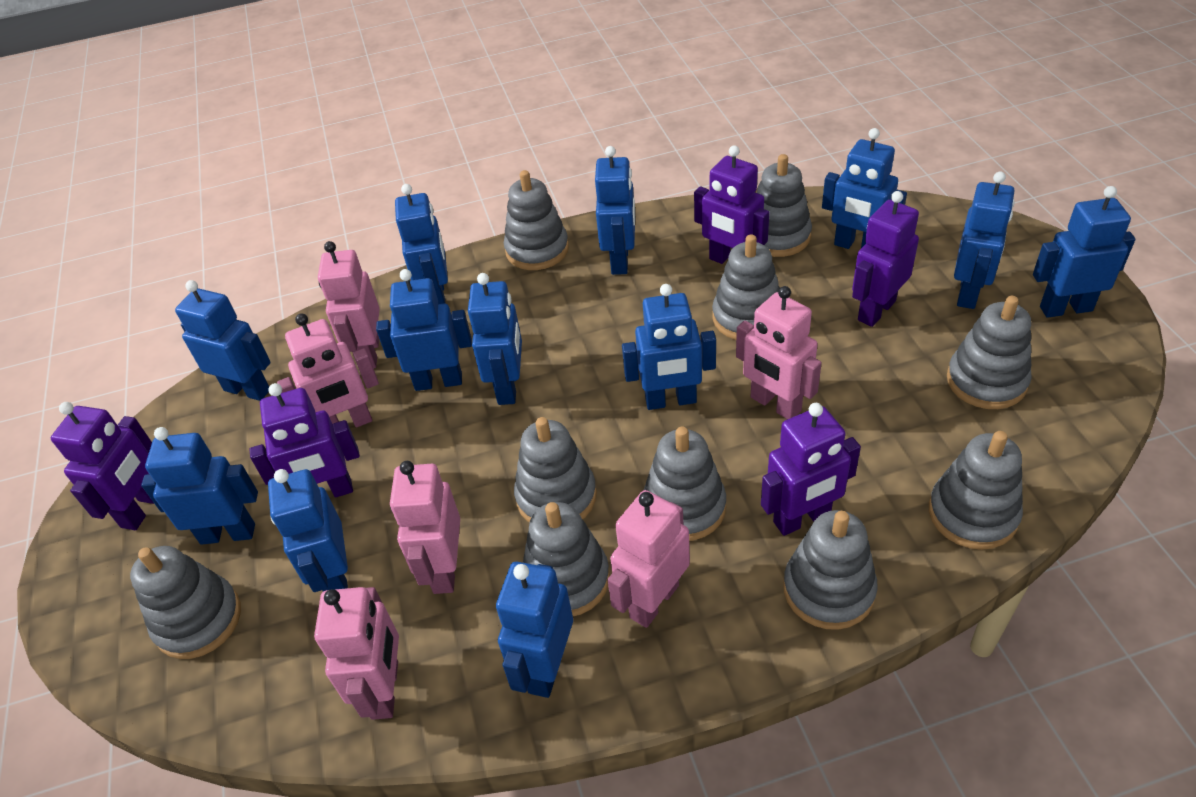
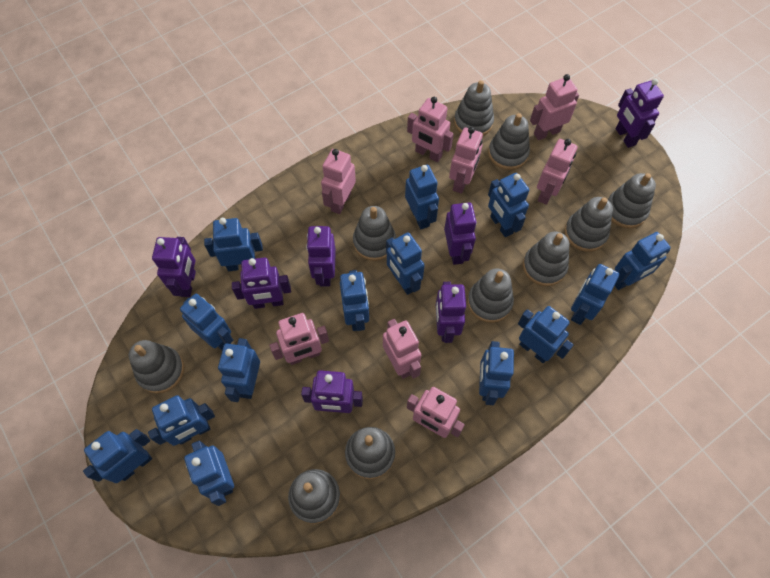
blue robot: [141,427,258,545] [175,280,271,401] [268,469,348,592] [376,269,472,391] [395,184,448,304] [468,273,522,405] [496,562,573,698] [595,146,635,275] [622,284,716,410] [822,128,907,249] [954,172,1015,309] [1033,186,1136,318] = 12 -> [83,429,152,483] [148,395,215,446] [180,294,233,350] [184,441,234,506] [204,218,263,271] [218,338,260,402] [340,270,369,331] [386,232,425,295] [405,165,439,229] [479,341,514,405] [488,173,529,237] [518,306,574,363] [571,264,619,325] [615,232,671,290] = 14
pink robot: [277,313,379,427] [314,587,399,720] [318,241,380,368] [390,461,460,594] [608,490,690,628] [736,286,822,419] = 6 -> [270,313,329,365] [321,149,356,214] [383,319,421,379] [407,97,454,162] [407,387,465,438] [449,127,483,194] [530,74,579,140] [537,139,577,205] = 8
purple robot: [51,402,154,530] [249,383,360,497] [694,145,770,264] [761,403,861,536] [852,191,919,327] = 5 -> [152,237,196,297] [232,257,291,309] [301,370,363,413] [306,226,336,286] [436,282,466,343] [444,202,477,265] [615,78,664,148] = 7

